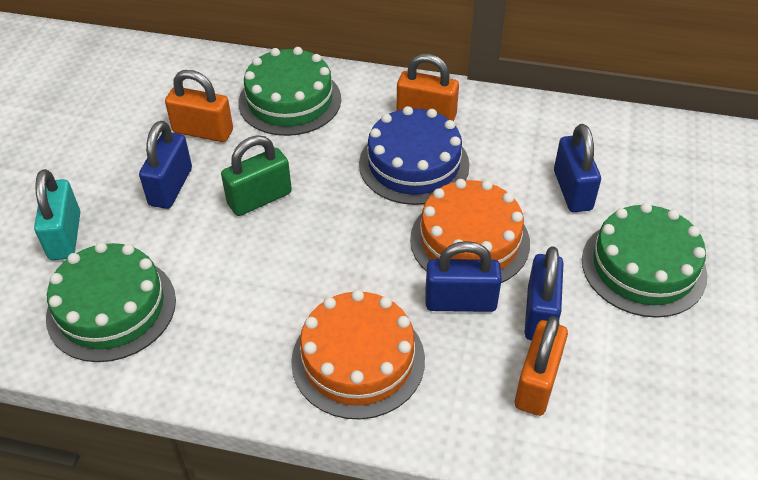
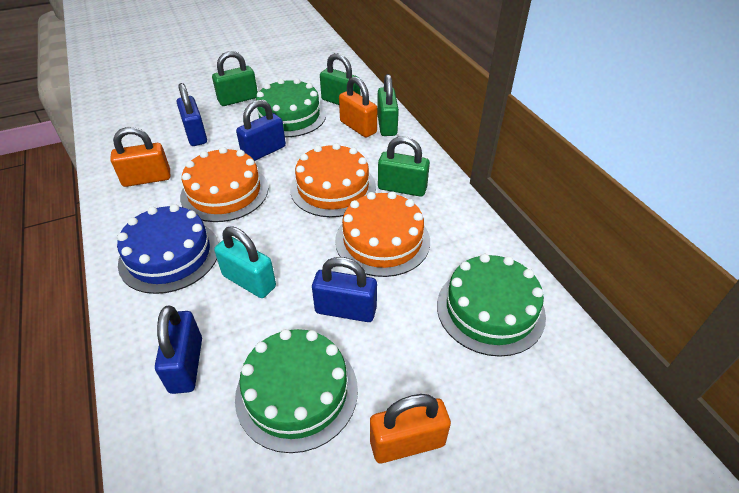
green padlock: [221,135,292,216] = 1 -> [212,51,258,106] [320,53,360,105] [377,74,399,136] [378,136,430,197] = 4
orange cake: [291,290,425,420] [410,179,530,283] = 2 -> [180,147,268,222] [290,143,376,217] [335,191,430,277] = 3

